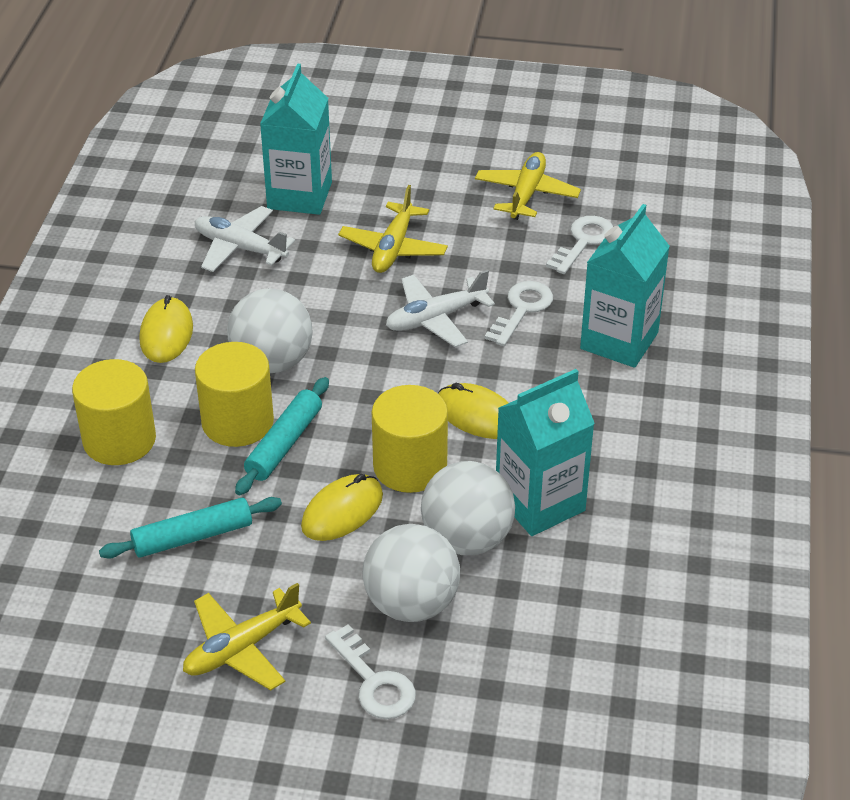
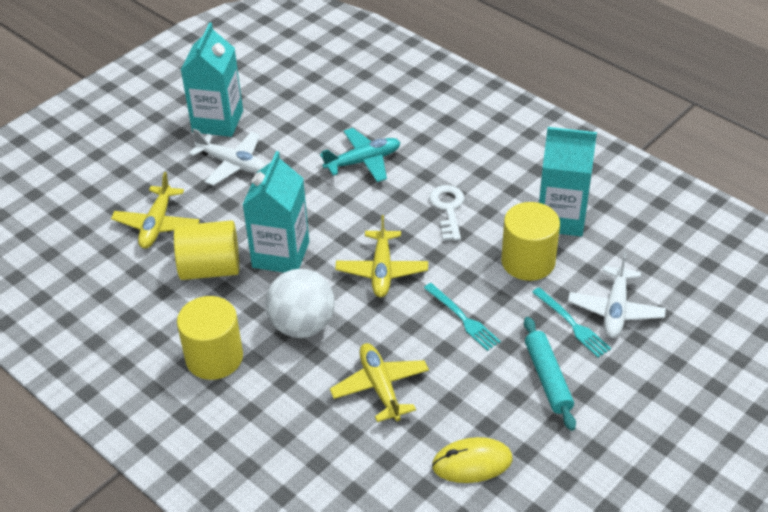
turquoise fork: none = 0 -> [424,283,501,351] [532,287,611,358] = 2
turquoise plane: none = 0 -> [320,128,400,182] = 1
turquoise rolling pin: [99,497,282,559] [235,377,329,495] = 2 -> [524,317,576,431] = 1
white ball: [227,288,313,373] [362,524,460,622] [421,461,515,555] = 3 -> [265,269,335,338] = 1
white key: [325,624,416,719] [485,281,553,346] [546,216,613,274] = 3 -> [429,185,464,241] = 1
yellow mouse: [140,295,193,363] [301,474,383,541] [438,383,509,439] = 3 -> [432,437,512,483] = 1

